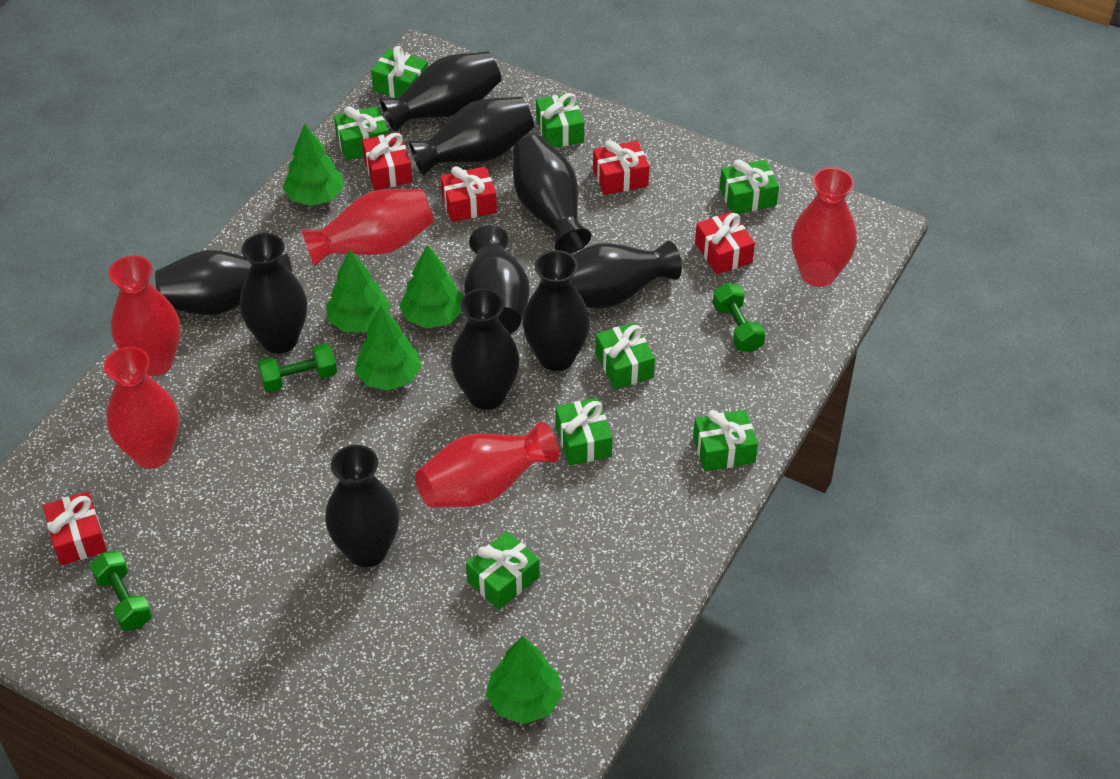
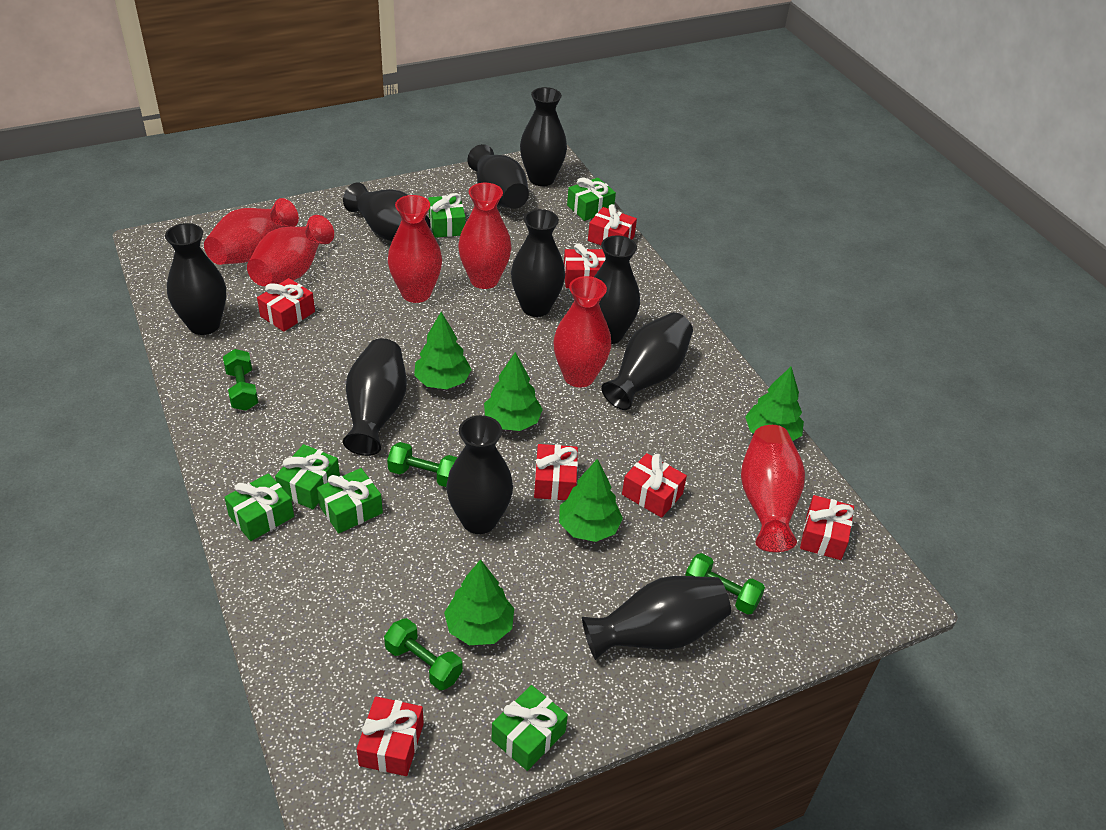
green dumbbell: [90,551,152,631] [258,343,337,392] [713,283,766,353] = 3 -> [223,349,258,411] [384,618,462,690] [387,442,458,487] [685,553,765,615] = 4
green gift: [334,106,388,161] [371,46,428,98] [466,531,540,610] [536,93,584,148] [555,398,613,466] [595,322,655,389] [693,410,758,471] [720,159,779,214] = 8 -> [224,473,294,541] [275,444,340,509] [317,468,383,534] [428,193,466,238] [491,685,568,771] [567,178,616,221] = 6
red gift: [43,491,107,565] [362,132,412,190] [440,166,497,222] [593,140,649,195] [695,212,755,275] = 5 -> [257,278,315,332] [357,696,424,776] [534,444,578,500] [564,243,606,288] [588,204,637,245] [622,453,687,518] [800,495,854,560] = 7
red vase: [104,347,179,469] [108,255,180,376] [301,189,434,267] [415,422,559,508] [791,167,857,287] = 5 -> [204,198,299,265] [247,215,334,286] [388,195,442,303] [458,183,512,289] [554,276,611,388] [741,425,805,552] = 6

